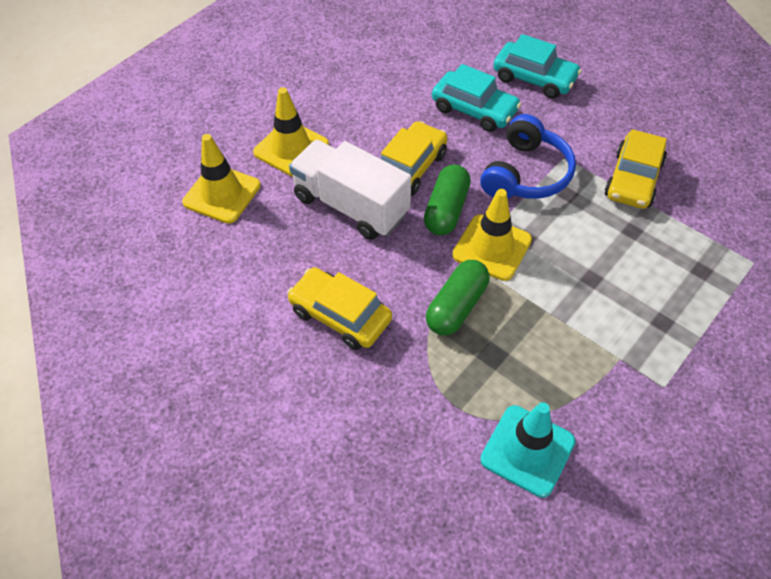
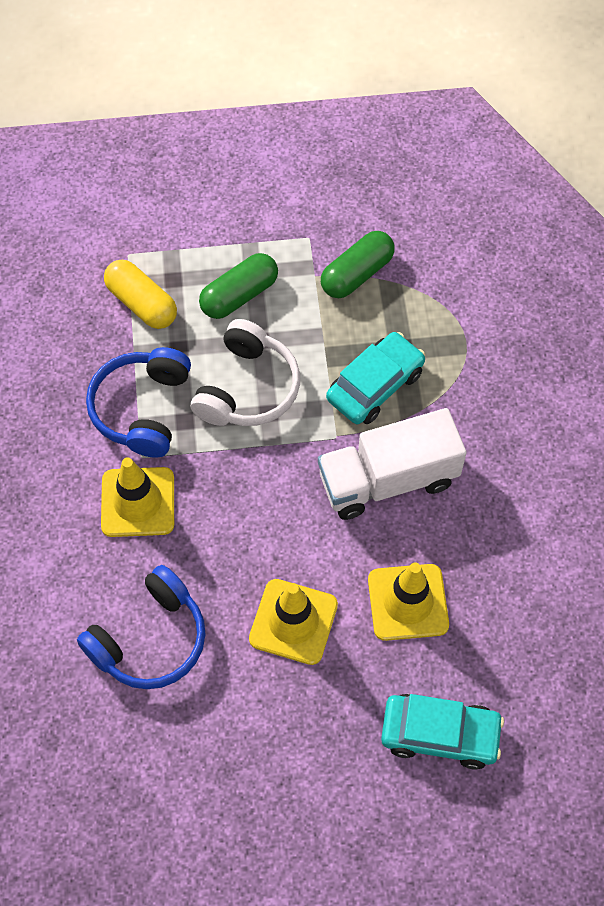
blue headphones: [480,114,576,199] = 1 -> [77,565,206,689] [86,347,191,458] = 2
turquoise traffic cone: [480,402,576,498] = 1 -> none = 0
white headphones: none = 0 -> [191,319,300,426] = 1
yellow capsule: none = 0 -> [104,260,177,329] = 1
yellow car: [287,267,392,350] [380,121,448,196] [605,129,667,209] = 3 -> none = 0

